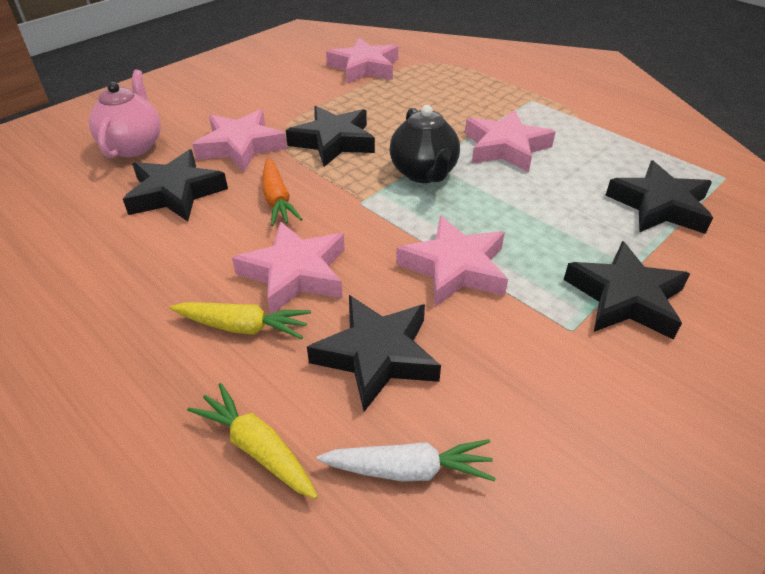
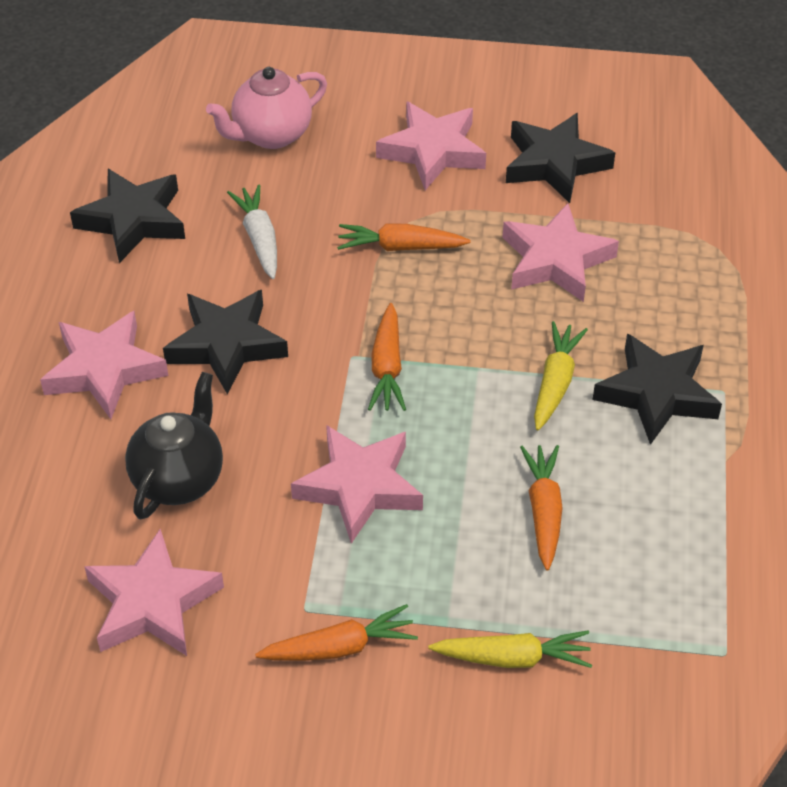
black star: [123,149,228,222] [286,106,375,167] [307,295,441,412] [564,241,690,340] [605,161,713,234] = 5 -> [70,169,185,263] [163,290,288,395] [506,113,615,203] [593,333,722,445] = 4
orange carrot: [262,158,303,226] = 1 -> [255,604,418,661] [337,223,470,251] [368,303,406,411] [520,445,563,571] = 4

